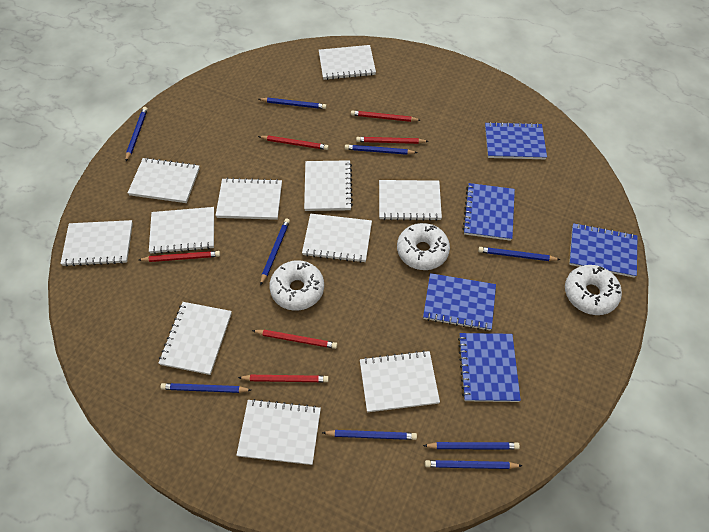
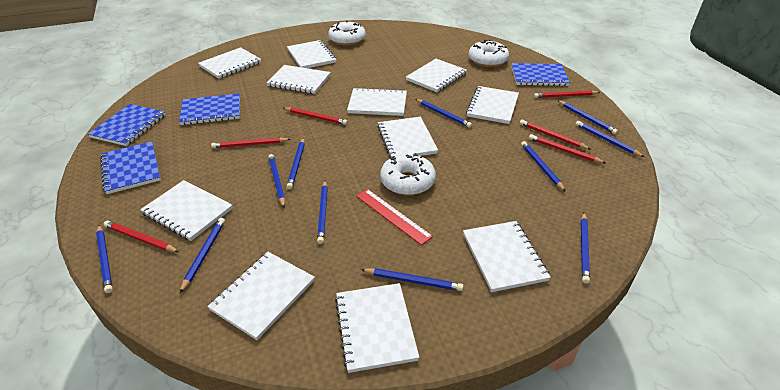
blue notebook: [423,273,496,331] [458,333,521,402] [462,183,515,241] [485,122,547,159] [569,223,637,278] = 5 -> [88,104,165,146] [100,142,161,194] [179,93,240,125] [511,63,570,86] = 4
blue pencil: [126,107,148,161] [161,383,251,393] [259,98,327,109] [260,218,290,286] [322,430,417,440] [345,144,417,155] [423,442,520,449] [425,460,523,469] [478,247,560,261] = 9 -> [96,225,113,293] [180,218,225,293] [268,154,285,207] [287,138,305,189] [317,180,328,244] [361,268,464,291] [415,99,472,128] [521,141,566,192] [557,100,618,134] [575,121,644,157] [581,213,590,284] = 11
red ruler: none = 0 -> [356,189,433,245] = 1

